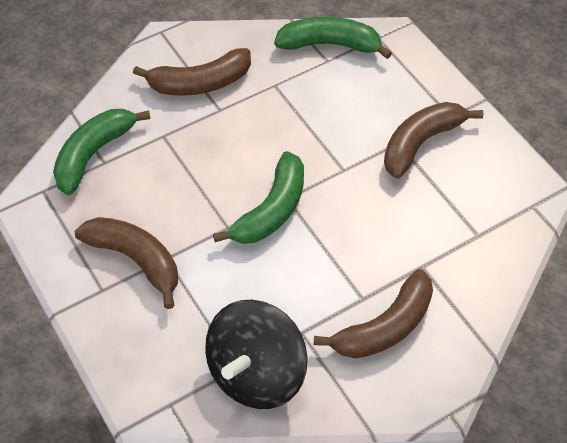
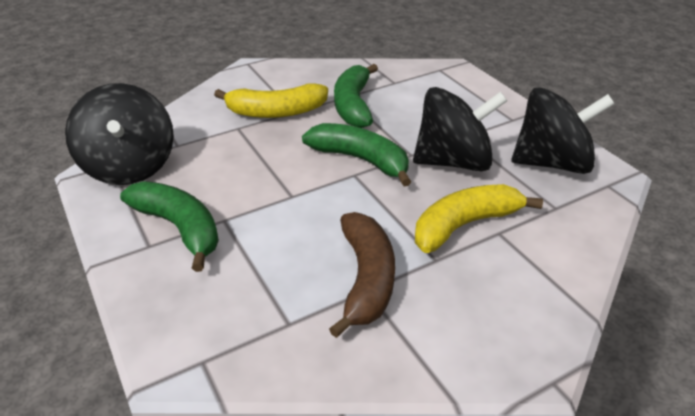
black spinning top: [205,299,308,409] = 1 -> [65,83,174,185] [413,87,507,171] [512,87,615,174] = 3
brown banana: [75,217,178,309] [133,48,251,96] [314,269,433,359] [384,102,483,179] = 4 -> [329,212,395,338] = 1
yellow banana: none = 0 -> [214,83,328,118] [415,184,543,253] = 2

